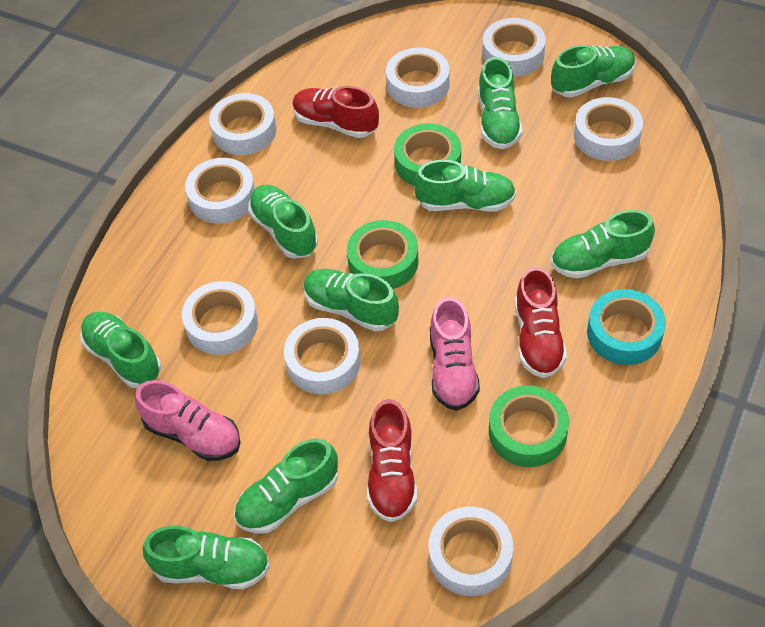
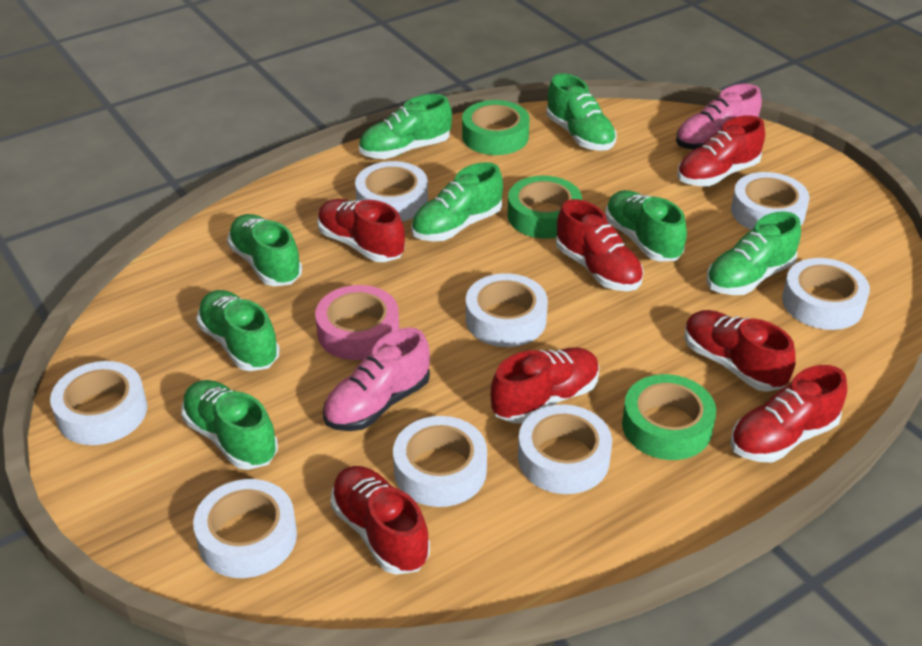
green shoe: [80,312,161,388] [143,526,270,589] [234,439,338,534] [248,185,318,259] [304,269,399,331] [414,160,516,212] [478,57,522,149] [551,45,636,98] [551,210,655,279] = 9 -> [181,380,278,470] [196,290,280,371] [227,214,302,286] [359,94,452,159] [411,162,503,242] [546,73,617,151] [605,190,687,262] [707,211,801,295] = 8
pink tape: none = 0 -> [315,285,399,360] = 1
red shoe: [292,86,379,138] [367,399,417,522] [515,267,567,378] = 3 -> [317,199,405,262] [330,466,430,575] [491,347,600,423] [556,199,644,291] [677,115,765,186] [684,310,796,392] [730,365,847,463] = 7
turquoise tape: [587,289,666,365] = 1 -> none = 0

